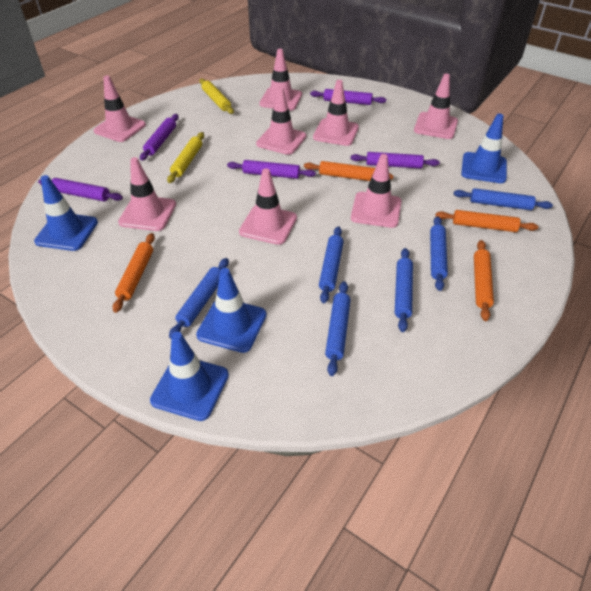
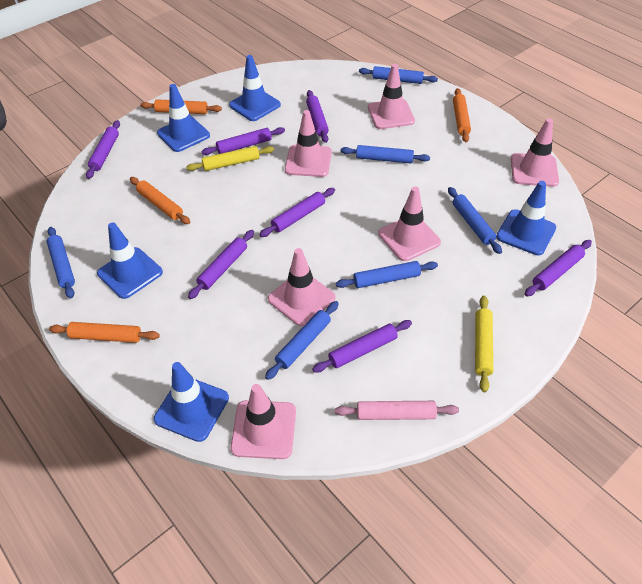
blue traffic cone: [34,175,98,251] [150,332,229,421] [196,268,267,353] [461,113,507,183] = 4 -> [97,222,163,299] [154,362,229,442] [157,84,210,152] [229,55,281,121] [496,181,556,255] = 5
pink rolling pin: none = 0 -> [335,401,459,420] = 1
pink traffic cone: [93,76,146,142] [118,157,176,231] [239,168,297,245] [256,87,306,155] [259,49,302,111] [313,80,359,146] [351,154,402,228] [414,73,458,139] = 8 -> [231,384,296,459] [268,248,336,326] [285,110,332,177] [368,64,415,129] [378,187,441,261] [511,118,559,187] = 6
purple rolling pin: [38,178,123,201] [140,114,179,160] [227,160,316,179] [310,89,386,105] [351,152,440,169] = 5 -> [86,120,120,179] [188,230,254,299] [201,127,285,155] [259,188,335,237] [306,90,329,143] [312,320,412,373] [525,240,592,296] = 7

